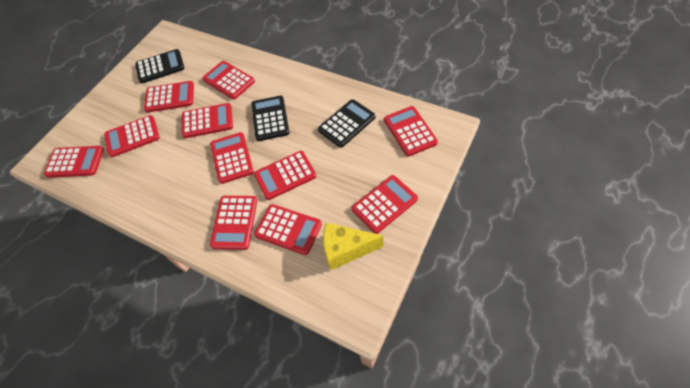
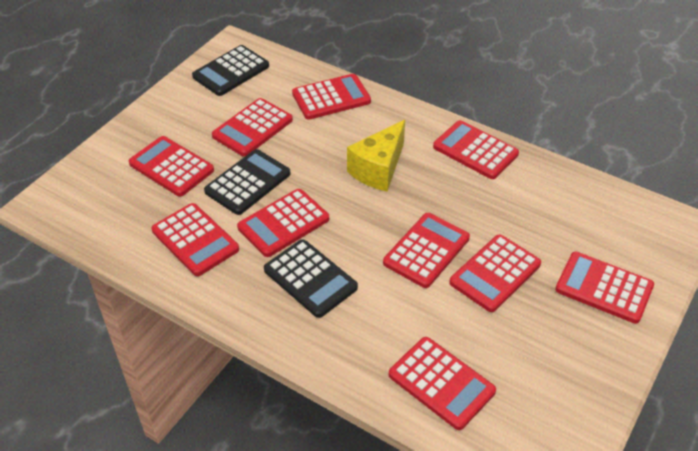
red calculator: [44,146,104,178] [104,115,160,157] [144,81,194,113] [182,103,233,138] [202,61,255,100] [210,132,254,184] [210,196,257,250] [254,151,316,200] [254,204,322,255] [352,175,418,234] [384,106,438,156] = 11 -> [129,136,214,197] [151,203,239,276] [212,98,293,157] [237,189,329,257] [292,74,371,120] [383,213,470,288] [389,337,496,430] [433,120,519,179] [449,234,541,312] [555,252,654,324] = 10

